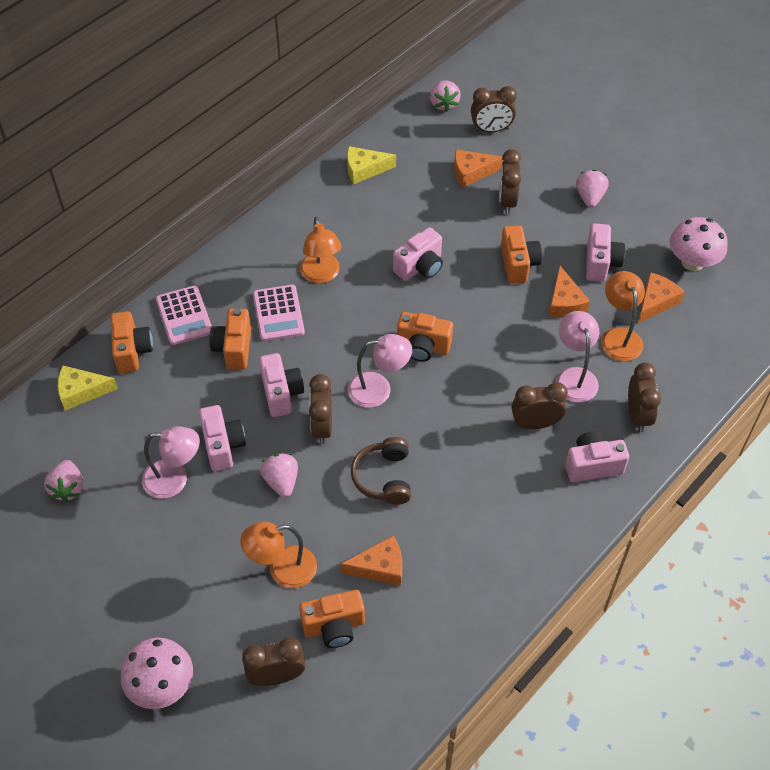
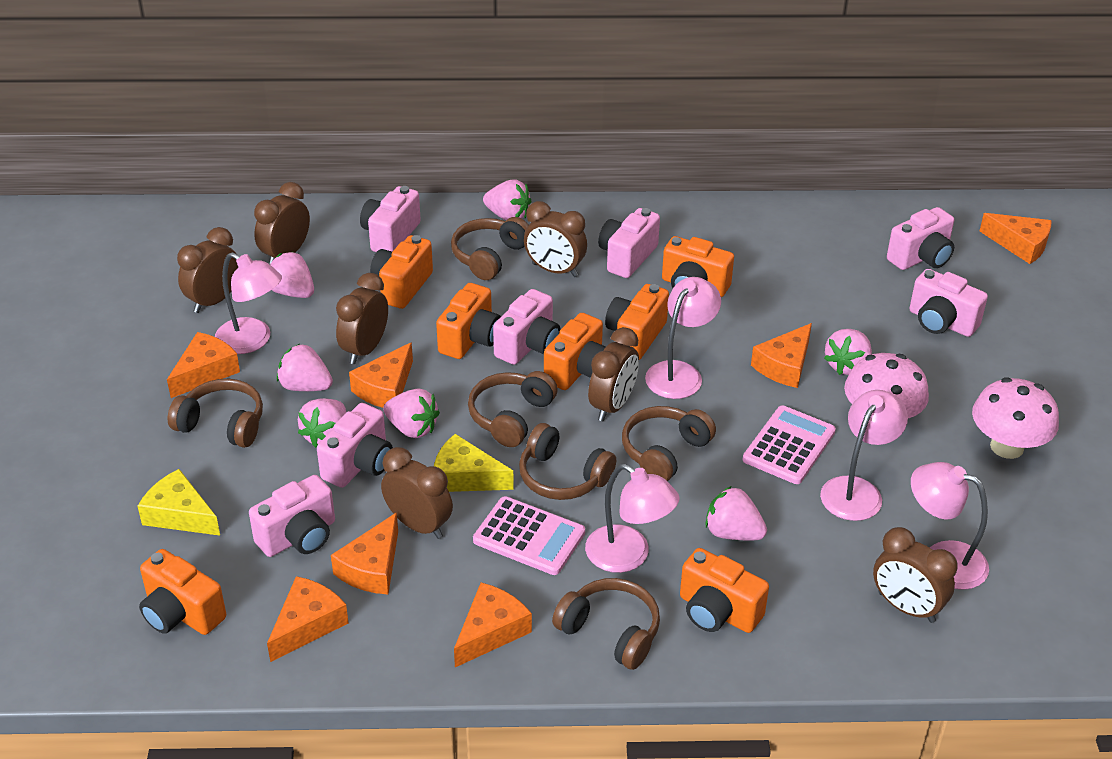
brown clock: [242,637,306,686] [309,374,332,444] [471,86,517,132] [499,149,521,214] [512,382,568,429] [628,363,661,432] = 6 -> [177,227,238,313] [254,182,310,264] [336,273,388,364] [381,447,453,539] [524,201,587,277] [588,327,639,421] [873,527,958,623] = 7
brown headphones: [351,437,411,505] = 1 -> [168,379,263,448] [451,217,529,280] [468,371,558,447] [519,423,616,500] [552,578,660,670] [622,406,716,481] = 6
orange camera: [110,311,153,373] [209,308,251,369] [299,590,365,648] [397,312,453,362] [501,225,542,284] = 5 -> [139,549,226,635] [370,235,433,309] [436,283,501,359] [544,313,606,390] [605,284,669,360] [662,236,734,297] [680,548,769,633] = 7
orange cheese: [340,535,402,586] [454,149,504,188] [549,266,590,318] [638,272,684,323] = 4 -> [167,332,240,398] [267,576,348,662] [331,513,398,594] [349,342,413,408] [454,583,532,667] [751,323,812,388] [980,213,1051,264] = 7
orange lamp: [240,522,317,588] [300,217,342,283] [601,271,645,361] = 3 -> none = 0
pink camera: [199,405,246,471] [259,353,304,417] [393,227,443,281] [565,431,629,482] [586,223,625,282] = 5 -> [249,475,335,557] [317,403,393,488] [360,186,421,252] [493,289,561,365] [598,208,660,278] [887,207,954,270] [909,269,988,337] = 7
pink lamp: [142,426,200,499] [348,334,412,408] [556,311,599,403] = 3 -> [215,252,282,354] [585,464,680,573] [645,277,721,399] [820,390,908,521] [911,462,989,590] = 5
pink strawberry: [44,460,84,502] [260,453,298,497] [430,80,461,112] [576,169,609,208] = 4 -> [270,252,314,298] [277,344,333,391] [298,398,346,448] [383,388,440,438] [483,179,531,220] [705,486,767,540] [824,329,872,375] = 7

